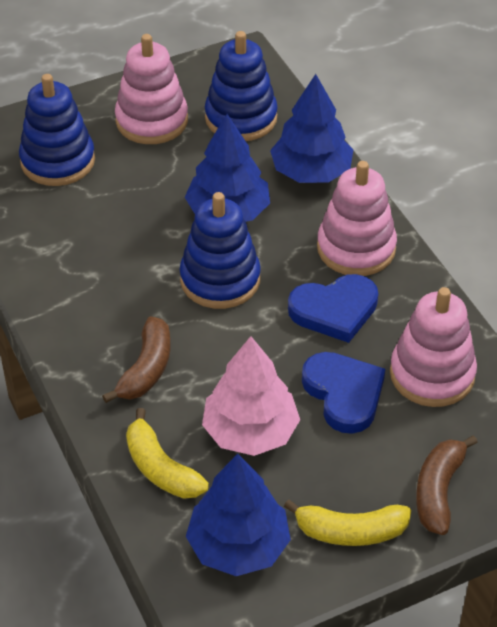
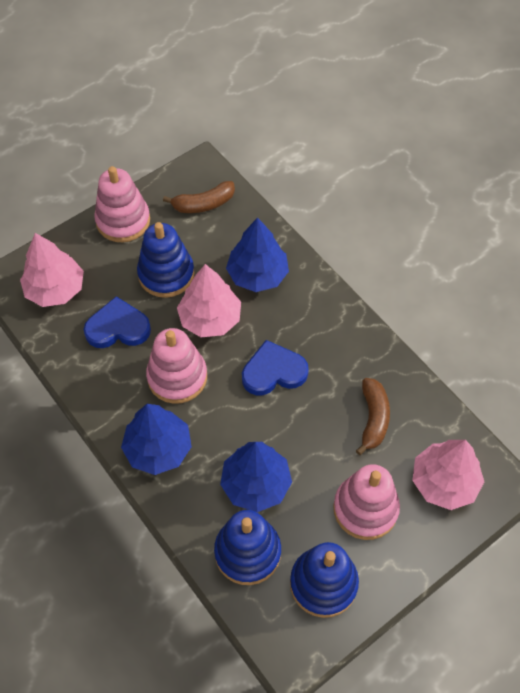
pink tree: [202,336,300,456] = 1 -> [20,233,84,307] [177,264,241,337] [412,440,484,510] = 3
yellow banana: [126,408,209,499] [284,499,411,546] = 2 -> none = 0

